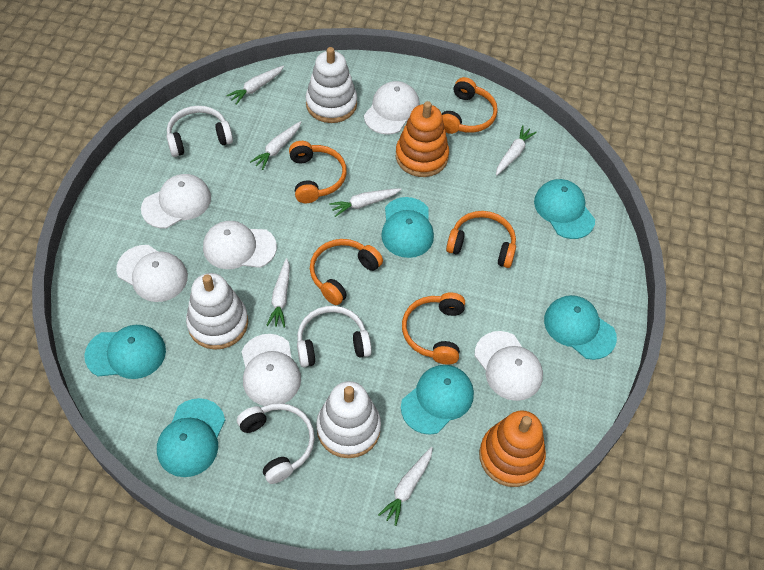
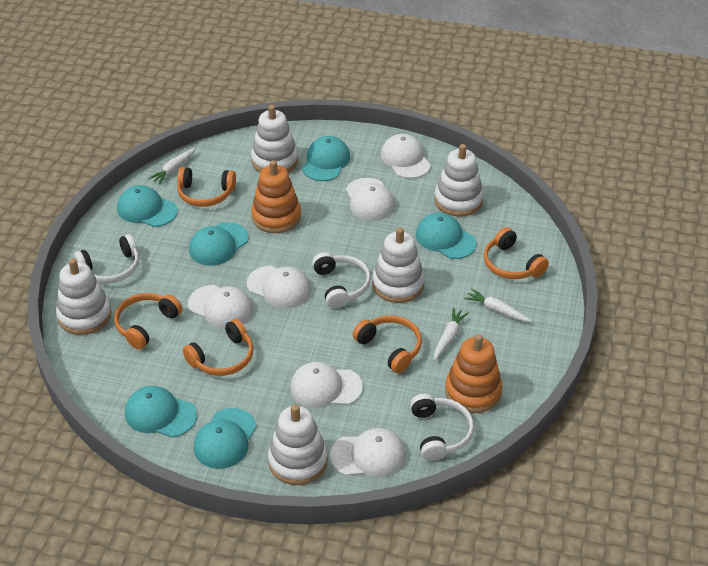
white carrot: [226,66,284,105] [250,121,301,170] [266,258,290,327] [329,188,401,217] [378,447,433,526] [496,125,537,176] = 6 -> [148,147,196,185] [434,308,469,361] [464,289,532,322] = 3
white stacking toy: [186,273,248,350] [306,47,357,123] [316,381,381,458] = 3 -> [56,258,112,335] [251,105,298,173] [268,404,328,485] [372,227,425,303] [434,144,484,217] = 5

